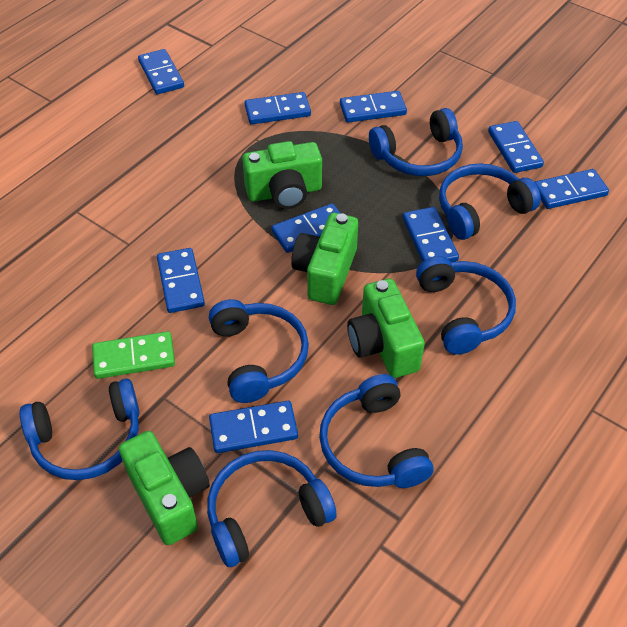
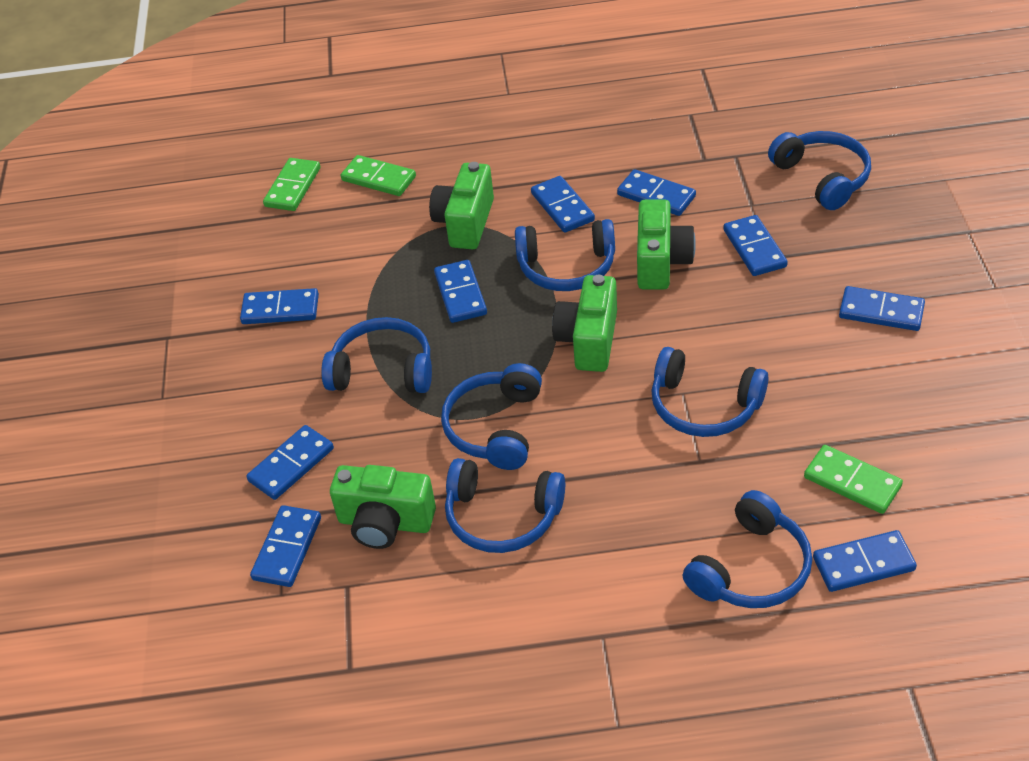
green domino: [92,331,175,379] = 1 -> [263,158,321,211] [341,155,416,196] [804,445,903,514] = 3

